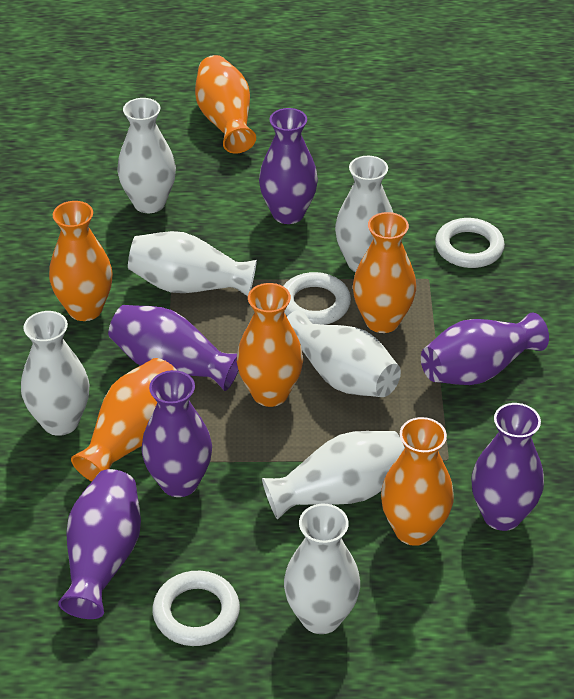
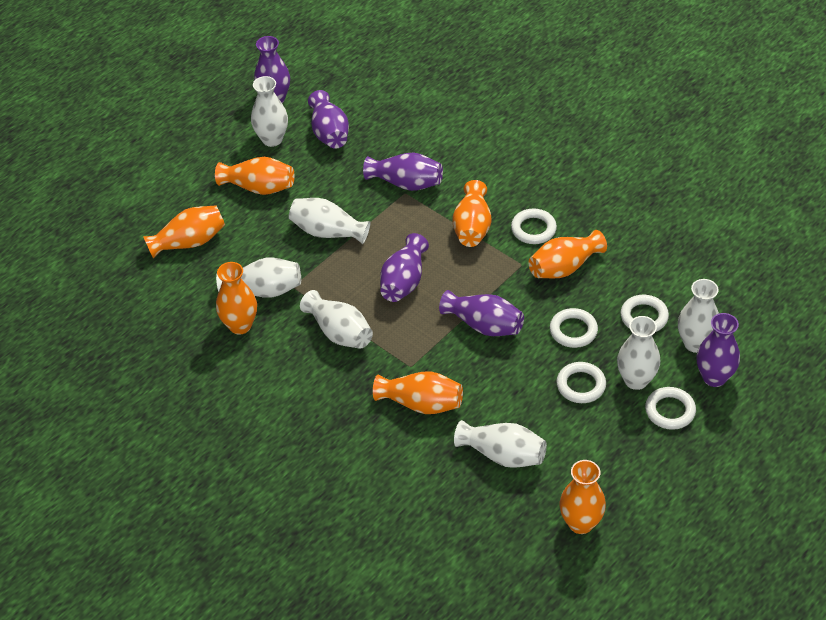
orange vase: [49,201,113,321] [71,358,176,481] [195,55,256,153] [237,283,303,407] [353,212,416,333] [381,417,454,546] = 6 -> [143,205,225,258] [215,157,295,195] [216,262,257,334] [373,371,463,414] [452,180,492,247] [528,230,607,278] [560,460,606,534] = 7
white ring: [152,571,240,646] [283,272,351,325] [435,218,505,268] = 3 -> [511,209,557,244] [550,308,598,348] [556,362,606,403] [621,295,669,332] [645,387,696,430] = 5

